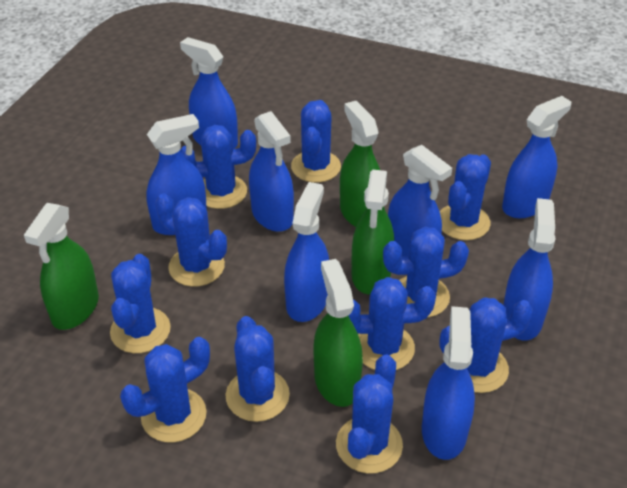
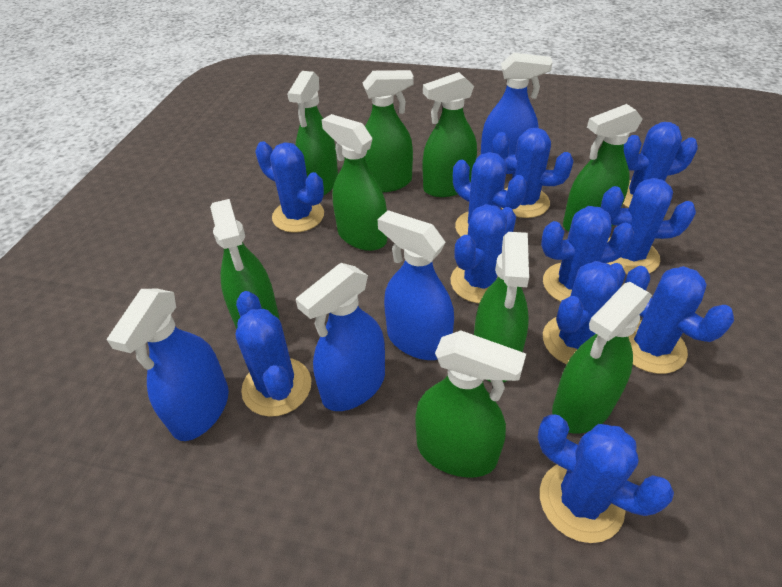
blue spray bottle: [146,114,207,235] [180,37,238,149] [249,111,294,232] [284,182,329,322] [388,145,452,256] [422,306,475,460] [502,96,571,218] [503,198,556,340] = 8 -> [107,289,229,441] [296,263,385,411] [378,210,454,360] [481,53,553,174] = 4
green spray bottle: [24,203,99,330] [313,259,363,407] [340,101,380,227] [352,170,394,294] = 4 -> [210,199,280,329] [287,71,338,195] [322,114,387,251] [363,70,414,192] [415,330,526,478] [423,72,477,197] [474,232,529,382] [552,282,652,434] [563,104,643,232] = 9

